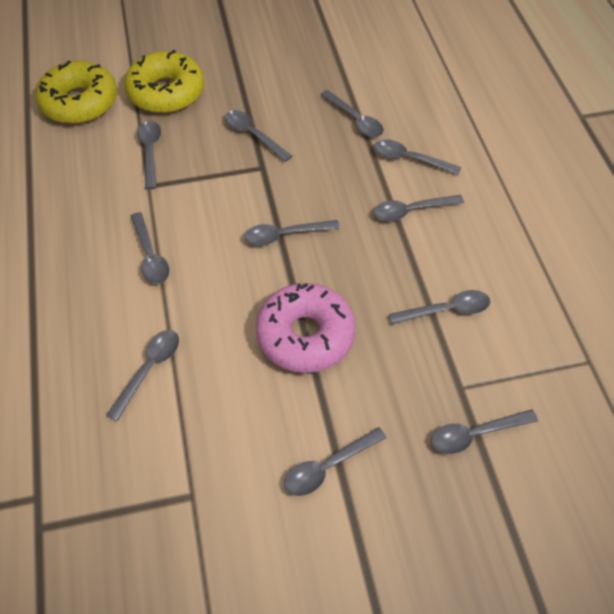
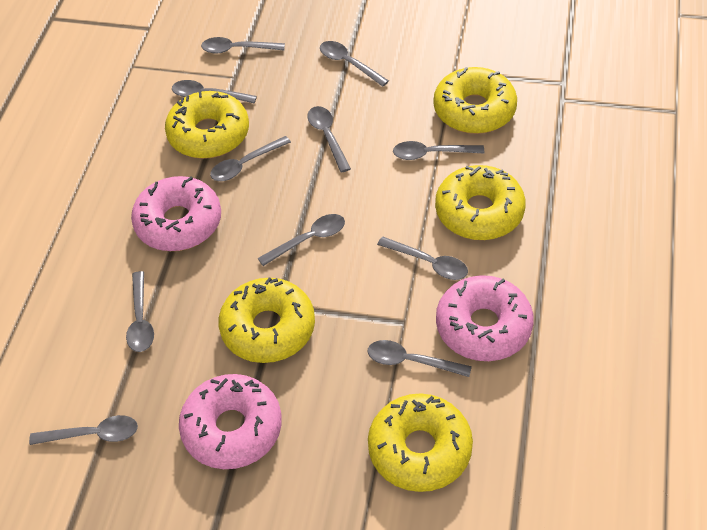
pink donut: [256,283,356,373] = 1 -> [131,176,221,251] [179,374,282,469] [436,275,534,361] = 3
yellow donut: [35,60,117,124] [124,50,204,113] = 2 -> [165,91,249,159] [219,277,315,363] [368,394,473,492] [434,67,517,134] [435,165,526,240] = 5

